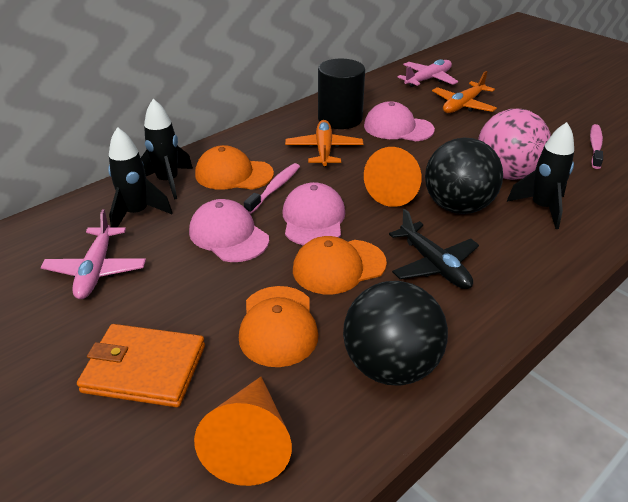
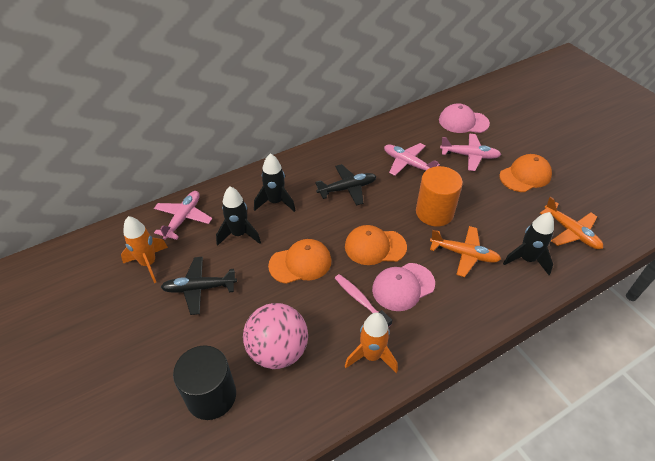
black ball: [343,281,448,386] [425,138,503,214] = 2 -> none = 0
black plane: [389,209,479,289] = 1 -> [161,257,237,315] [315,164,377,206] = 2
orange cone: [194,377,292,486] [364,147,421,207] = 2 -> none = 0
orange cylinder: none = 0 -> [416,166,463,226] = 1
orange rocket: none = 0 -> [121,216,168,283] [345,312,398,373] = 2
orange wallet: [77,324,205,407] = 1 -> none = 0
pink cap: [189,199,269,262] [282,182,345,245] [364,101,435,141] = 3 -> [372,263,435,311] [439,104,490,133] = 2
pink plane: [41,209,146,299] [397,59,458,87] = 2 -> [154,191,212,240] [384,143,440,176] [440,134,501,171] = 3
pink toothbrush: [244,163,300,214] [590,124,603,169] = 2 -> [335,274,392,328] = 1

